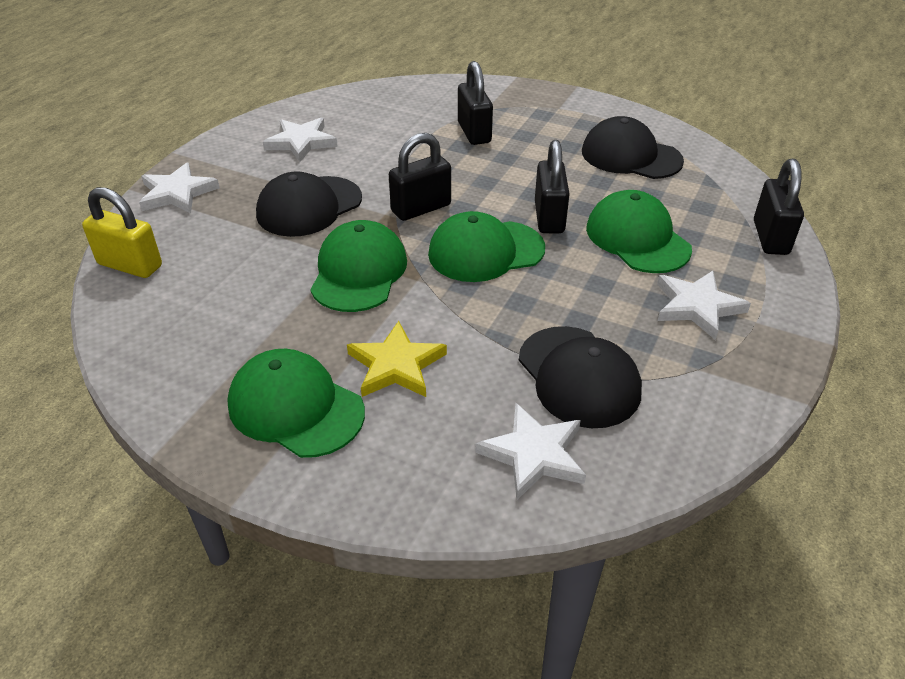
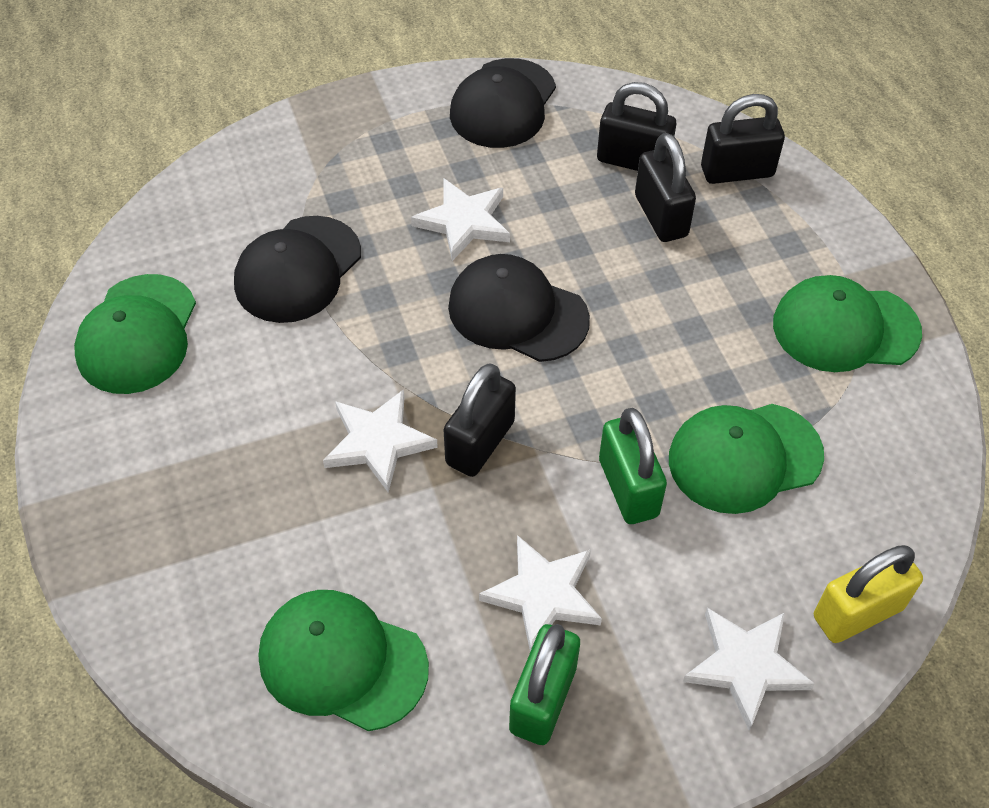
green padlock: none = 0 -> [509,624,580,745] [599,408,667,524] = 2
yellow star: [347,321,447,397] = 1 -> none = 0

